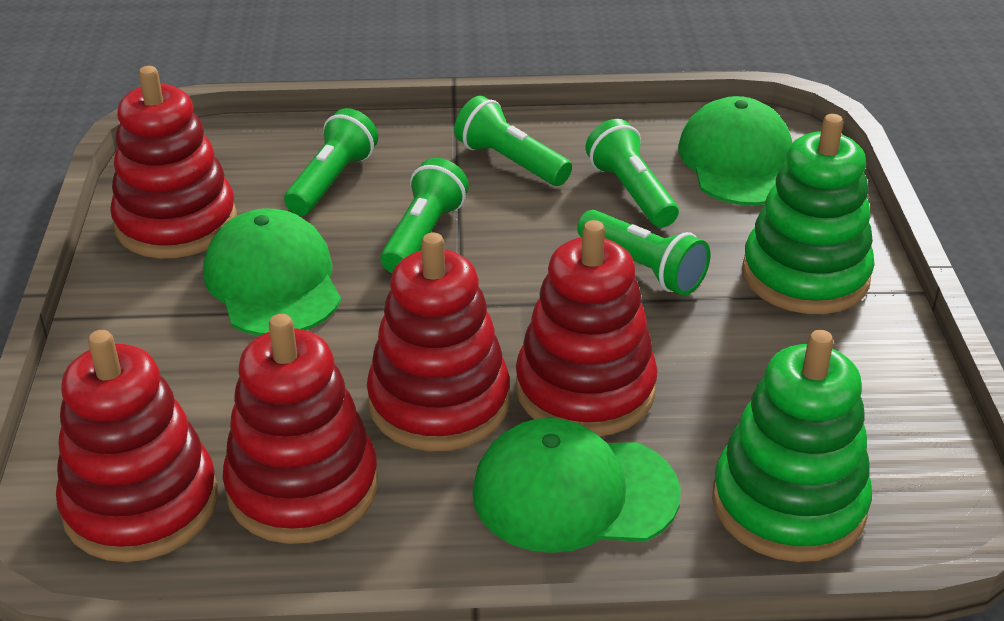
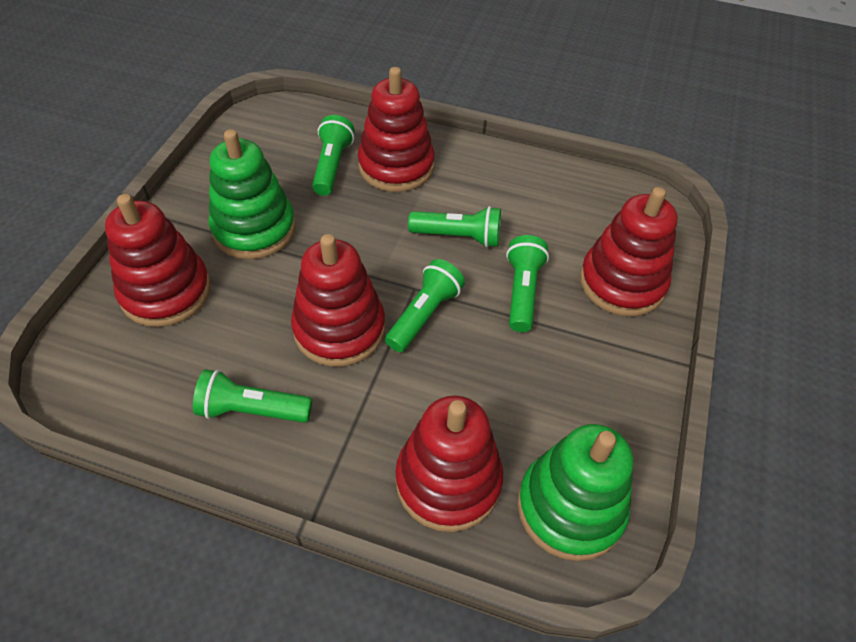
green cap: [204,209,341,336] [472,418,681,553] [678,96,792,206] = 3 -> none = 0

